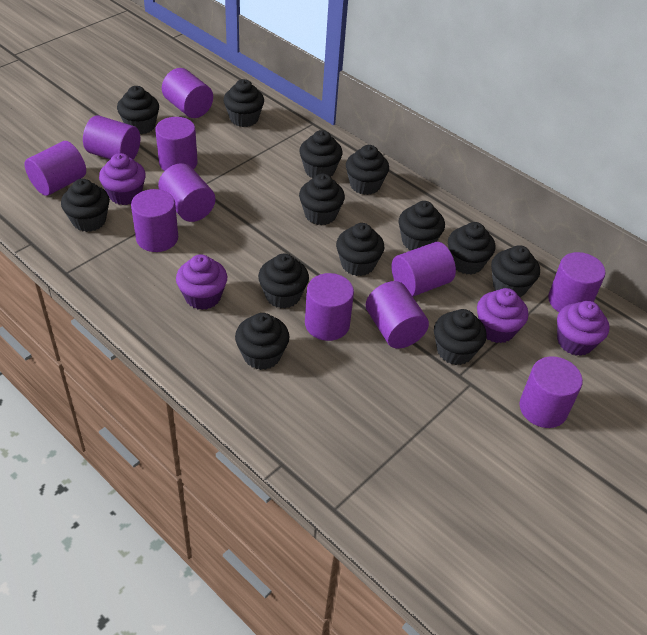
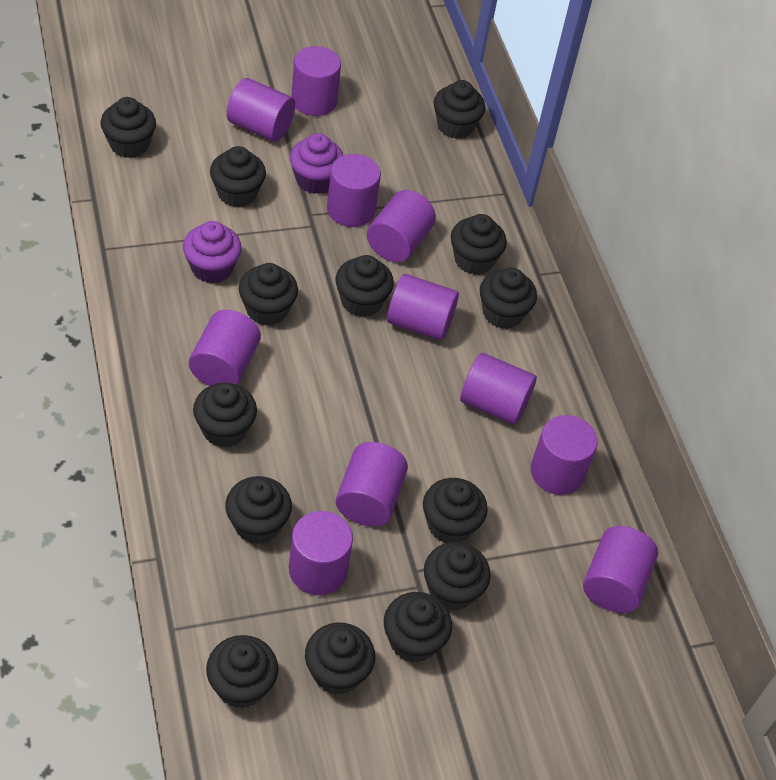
black cupcake: [61,179,110,232] [117,86,159,134] [223,79,264,127] [235,313,289,370] [258,254,309,308] [299,130,343,178] [299,174,345,225] [336,223,385,276] [346,145,389,195] [398,201,445,250] [434,309,487,365] [448,222,495,275] [491,245,540,297] = 13 -> [100,97,156,158] [193,383,257,448] [206,635,278,708] [210,146,266,208] [225,476,292,544] [239,263,298,326] [305,623,375,695] [336,255,394,317] [384,592,452,662] [423,478,488,543] [424,542,491,611] [434,80,485,139] [451,214,507,275] [480,267,537,329] = 14
purple cupcake: [99,153,146,205] [176,254,227,310] [477,288,528,343] [557,301,609,356] = 4 -> [183,221,242,284] [290,133,343,194] = 2

